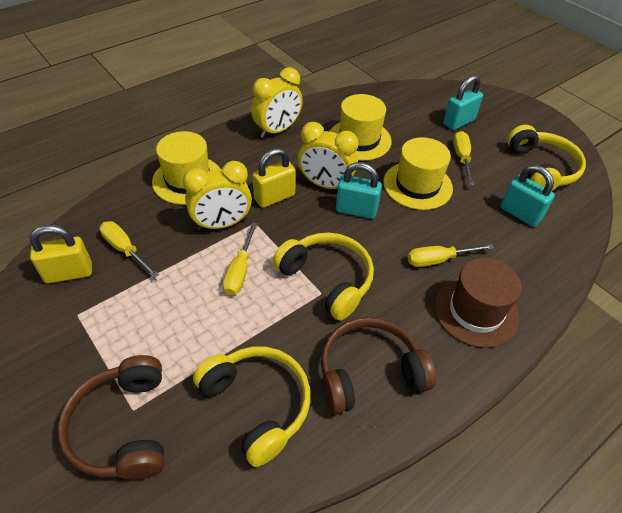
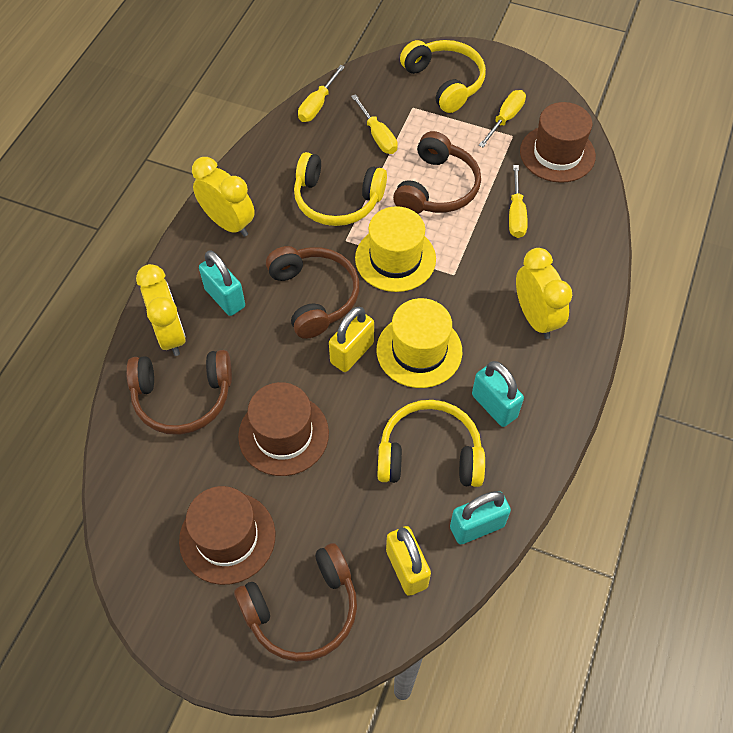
brown hat: [434,258,522,348] = 1 -> [179,486,275,585] [238,382,329,476] [520,102,596,183] = 3
brown headphones: [57,355,165,480] [321,317,436,414] = 2 -> [126,350,232,435] [234,543,357,662] [266,246,359,339] [393,131,481,214] = 4
yellow hat: [152,131,220,205] [329,94,392,161] [383,137,453,210] = 3 -> [355,206,436,292] [377,298,462,388] = 2

